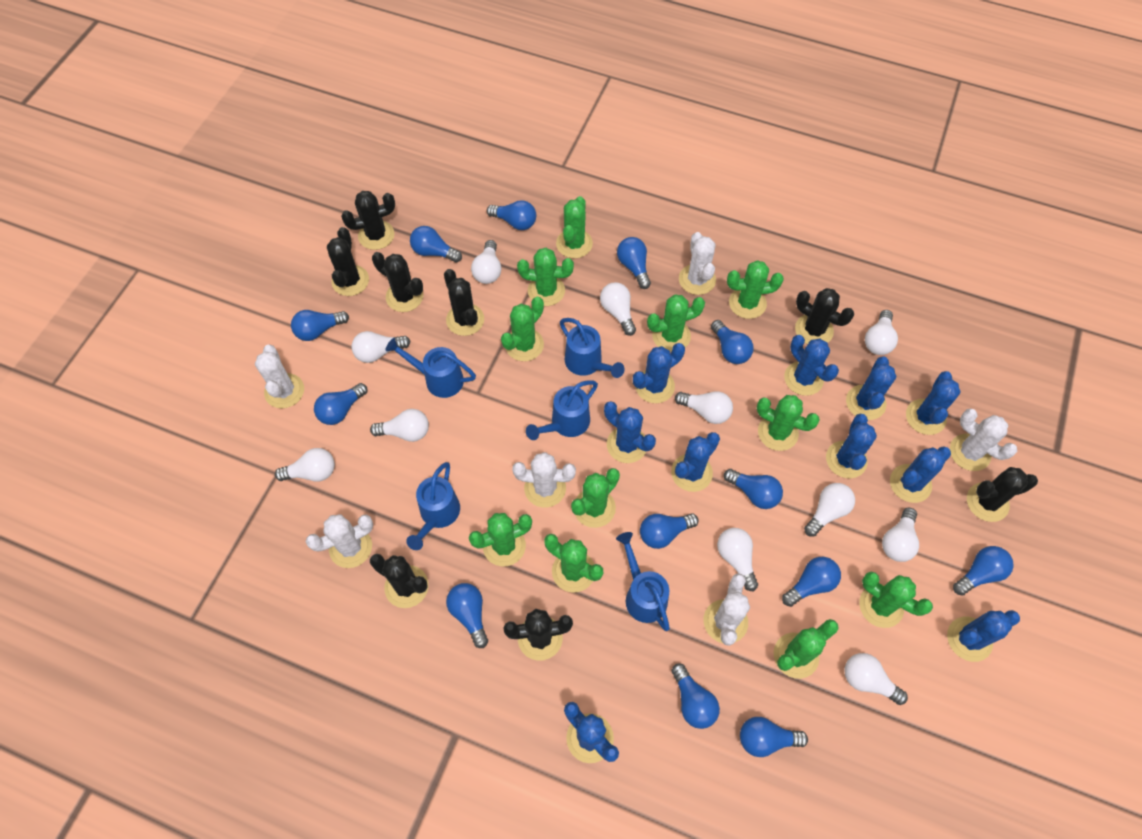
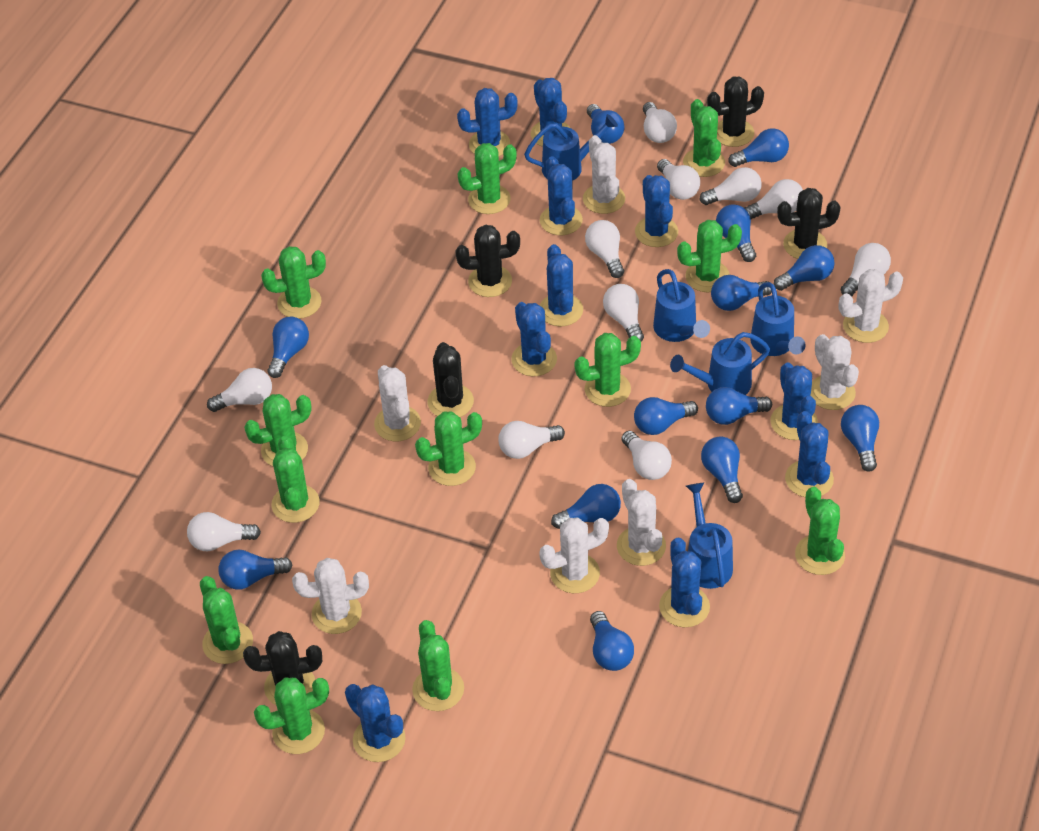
black cactus: [327,227,369,296] [341,191,395,250] [370,554,429,608] [372,252,423,312] [444,269,484,336] [503,609,573,661] [795,288,854,344] [967,467,1038,522] = 8 -> [243,631,322,705] [428,342,474,417] [455,225,520,297] [707,76,764,147] [777,188,841,259] = 5
green cactus: [469,513,532,566] [501,297,544,361] [517,248,574,306] [544,534,603,593] [556,196,593,259] [571,468,620,528] [647,295,705,352] [727,260,784,319] [757,395,820,451] [774,619,839,679] [859,571,933,628] = 11 -> [200,576,253,664] [244,394,312,466] [254,678,329,754] [261,246,326,319] [271,436,320,523] [412,620,464,711] [415,411,482,486] [458,143,517,214] [574,333,641,407] [677,220,742,292] [683,99,725,177] [795,487,845,575] = 12
white cactus: [255,345,304,409] [305,514,373,568] [512,452,576,508] [679,232,716,295] [704,573,750,646] [950,408,1017,471] = 6 -> [292,558,369,634] [374,365,421,441] [539,518,609,593] [583,135,625,214] [617,479,666,566] [810,334,859,410] [839,269,903,343] = 7

